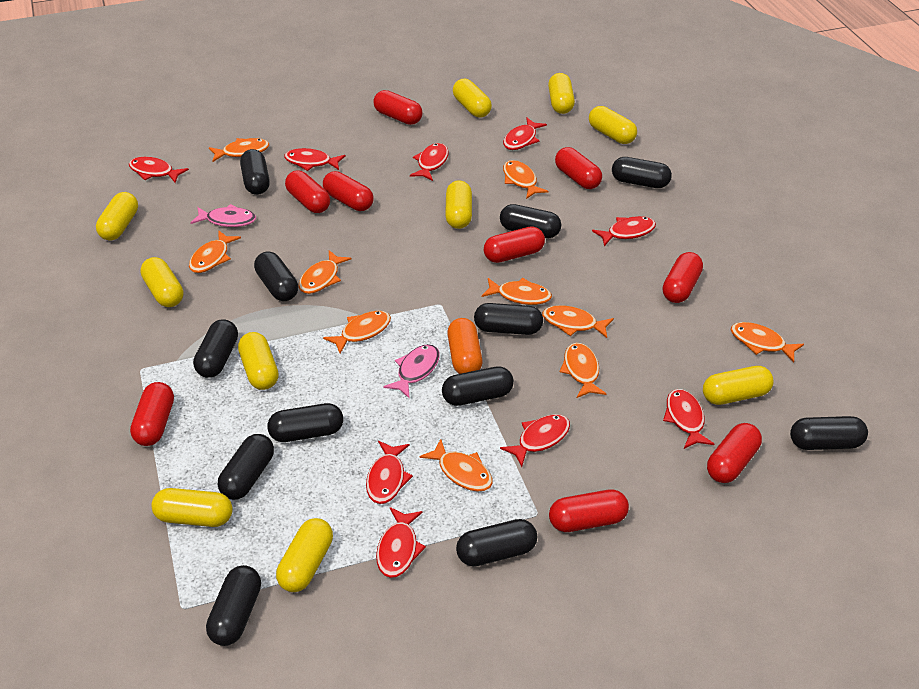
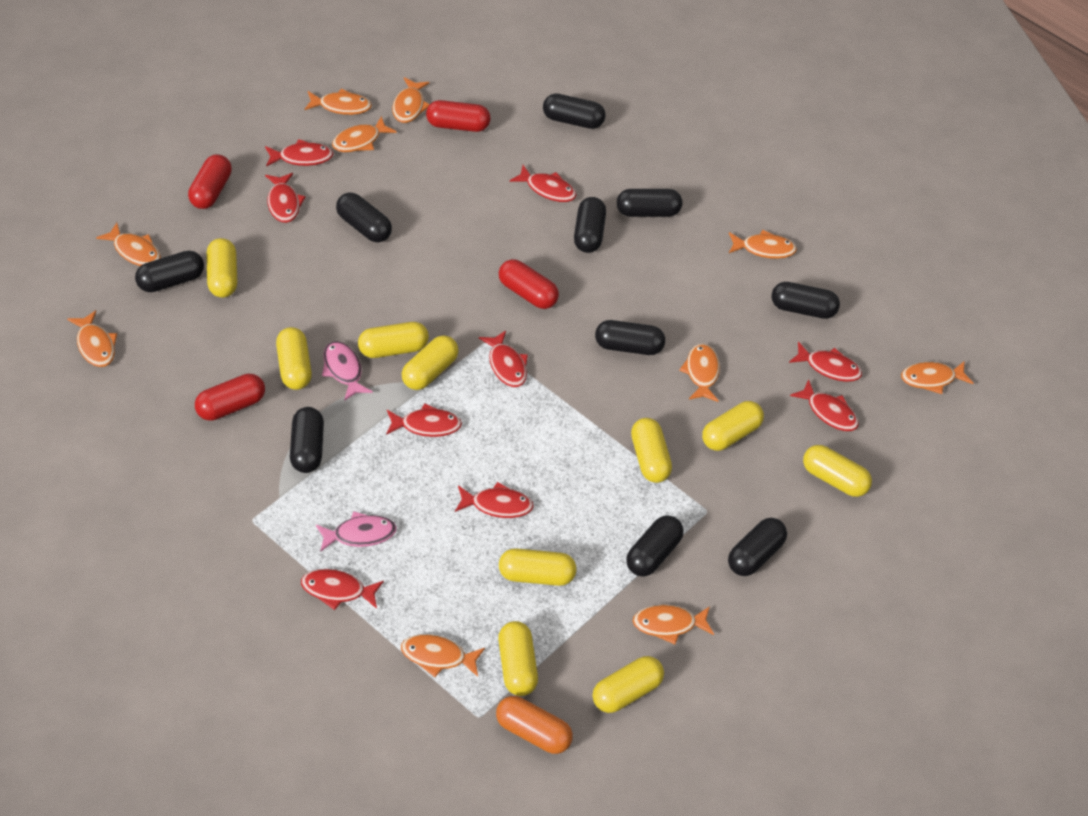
black capsule: [193,319,238,378] [206,565,261,646] [218,434,274,500] [240,149,270,195] [254,251,298,301] [267,403,343,442] [442,366,514,406] [456,519,537,566] [474,303,543,335] [500,204,561,238] [612,157,672,188] [790,416,868,450] = 12 -> [135,251,204,292] [290,407,324,473] [336,193,392,242] [543,94,606,129] [574,197,606,253] [595,320,665,355] [617,189,682,217] [626,515,684,576] [728,518,787,576] [771,282,840,319] = 10
red capsule: [130,382,174,446] [285,170,330,213] [323,171,373,211] [373,90,423,125] [484,226,545,263] [549,489,629,532] [555,147,602,189] [663,252,703,303] [707,423,762,483] = 9 -> [188,154,232,209] [195,374,265,421] [426,100,490,132] [499,259,559,309] = 4

